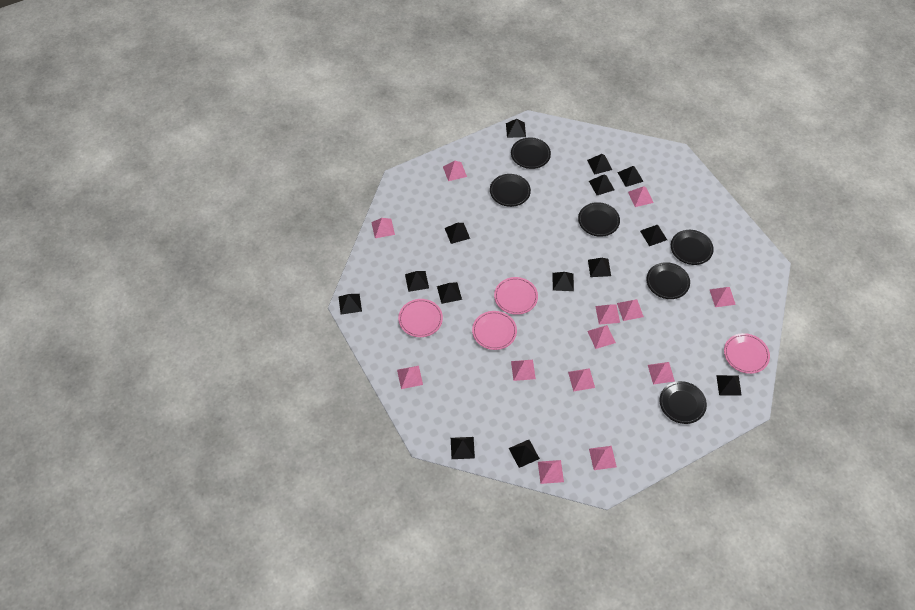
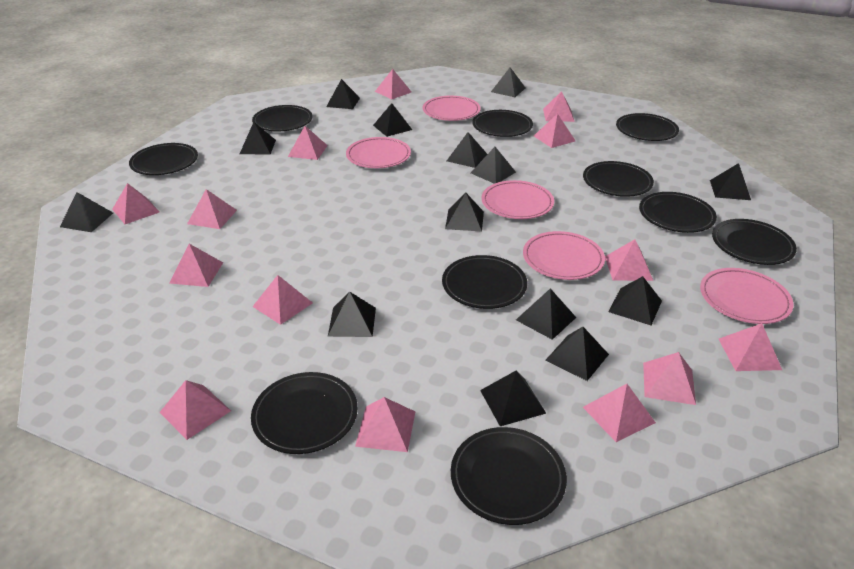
black plate: [490,174,531,207] [511,137,551,169] [578,202,620,237] [646,262,690,299] [660,381,707,424] [671,230,714,265] = 6 -> [129,143,198,175] [251,372,358,454] [252,105,313,131] [442,255,528,309] [451,427,567,525] [472,110,533,137] [583,161,654,197] [616,113,679,141] [639,192,717,233] [712,219,797,265] = 10
pink plate: [398,299,443,337] [472,311,517,350] [494,277,538,315] [724,333,770,374] = 4 -> [346,137,411,168] [422,96,481,121] [482,180,554,219] [523,231,605,280] [700,268,794,324] = 5
pink pyramid: [371,218,395,238] [397,366,423,389] [443,161,467,181] [511,360,536,381] [538,460,564,484] [568,368,595,392] [588,325,616,349] [589,446,617,470] [595,304,620,325] [617,299,644,321] [628,186,654,207] [648,362,675,385] [709,287,736,307] = 13 -> [112,183,159,224] [160,380,231,440] [169,244,223,287] [187,189,237,229] [252,275,313,325] [288,126,328,160] [355,397,415,452] [375,69,411,99] [534,113,575,148] [543,91,575,122] [583,384,656,442] [605,239,653,281] [643,352,696,405] [719,323,782,371] = 14

